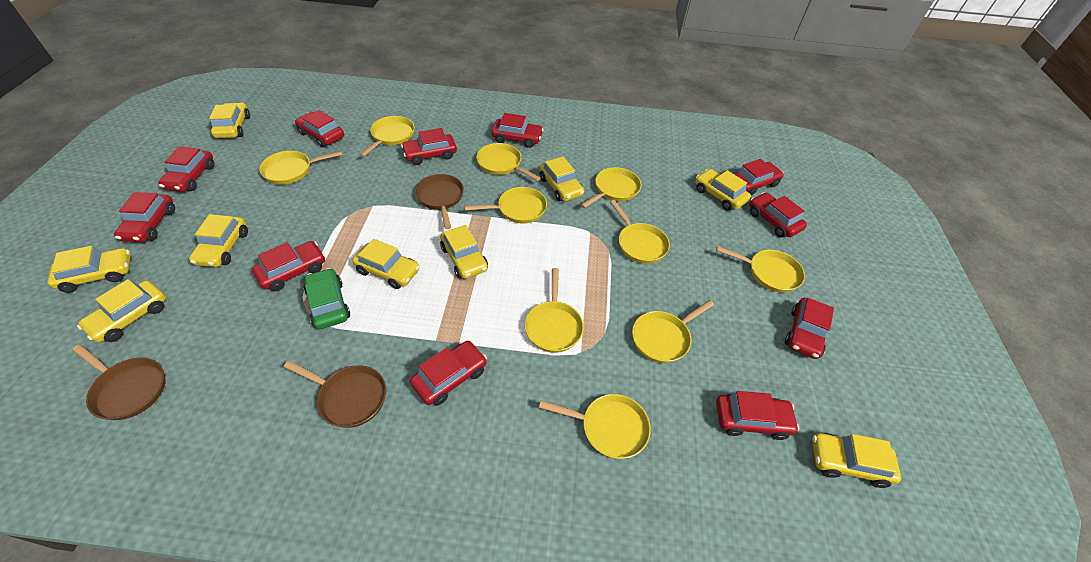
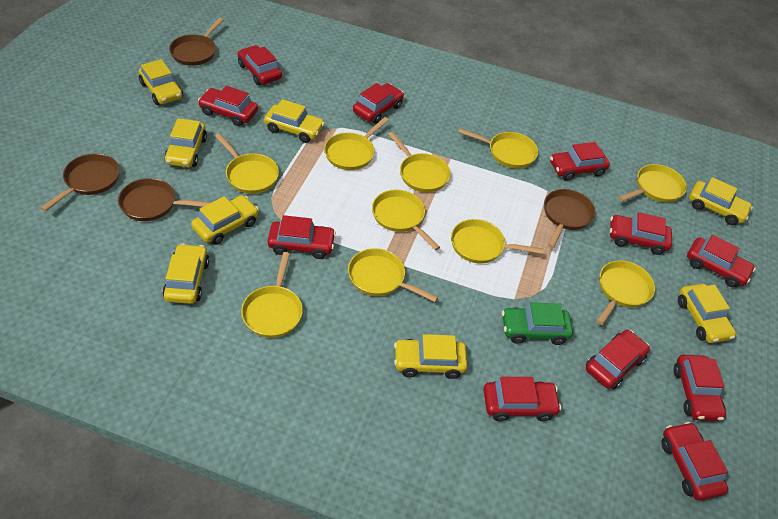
brown pan: [72,344,166,420] [284,361,386,428] [415,174,464,229] = 3 -> [41,154,120,211] [118,178,212,221] [169,18,224,66] [544,189,596,248] = 4
yellow car: [47,246,131,293] [77,279,166,342] [189,214,248,267] [209,103,250,138] [352,239,420,289] [440,225,488,279] [539,156,584,201] [695,169,751,211] [812,433,901,488] = 9 -> [139,59,183,105] [163,244,209,304] [164,118,207,167] [191,195,259,245] [264,99,325,143] [394,334,467,379] [678,284,736,343] [689,177,753,225] = 8

